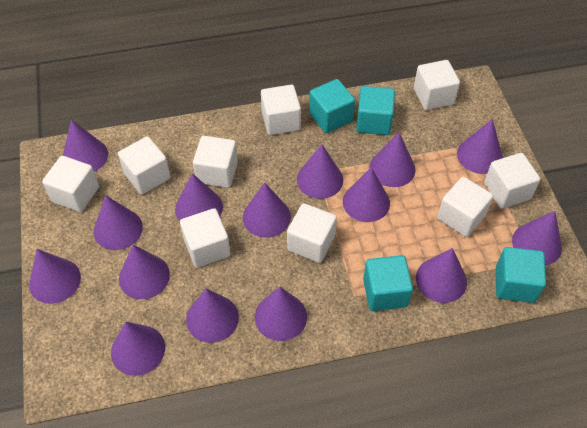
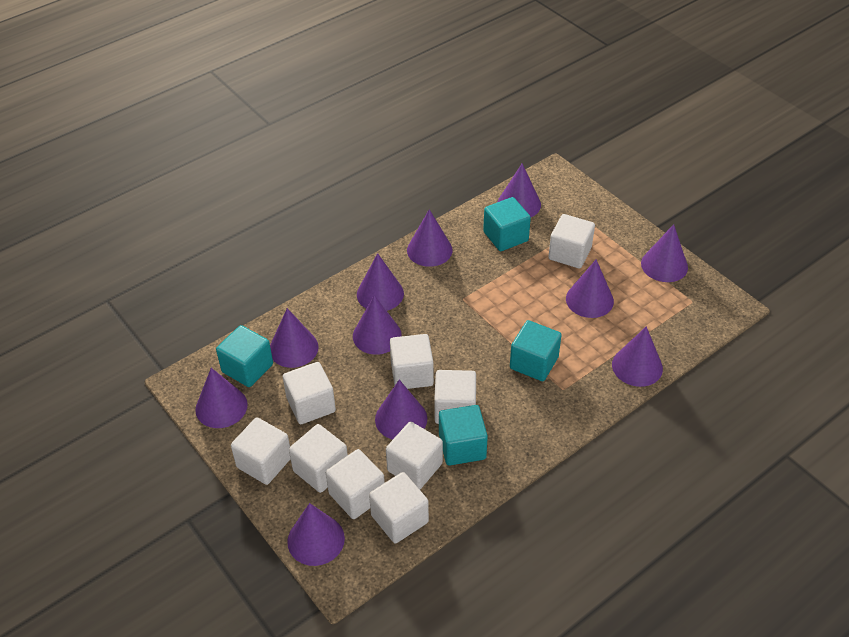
purple cone: [29,249,81,304] [63,120,108,172] [94,195,143,250] [111,322,165,376] [119,245,170,299] [175,173,223,221] [186,288,239,343] [243,183,291,238] [255,287,307,341] [297,144,343,199] [343,167,390,222] [369,133,415,187] [416,248,467,303] [457,119,503,174] [512,211,562,265] = 15 -> [195,368,248,428] [270,308,319,368] [287,503,345,566] [353,295,402,355] [357,253,404,311] [375,380,427,440] [407,209,452,267] [497,163,541,217] [566,259,614,318] [612,326,663,387] [641,224,688,282] = 11

